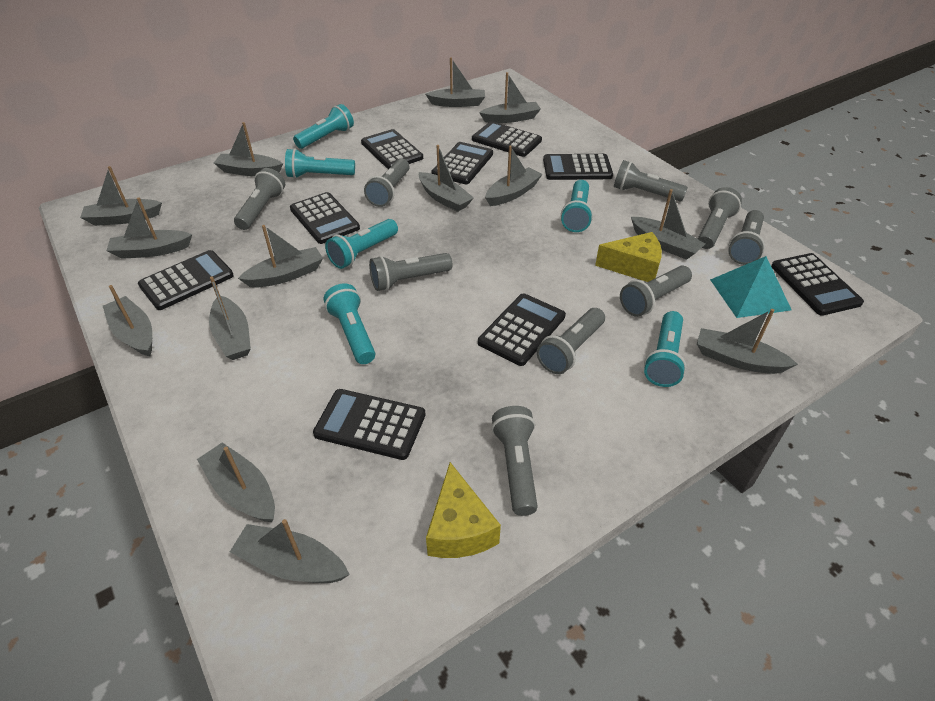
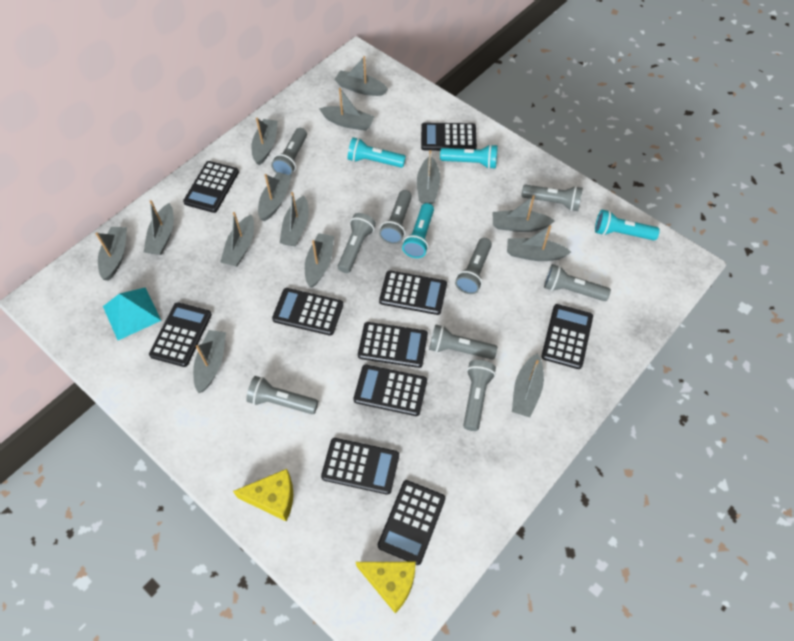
black calculator: [138,250,234,310] [290,192,360,244] [313,389,426,460] [361,129,423,169] [431,142,493,184] [472,121,542,157] [478,293,566,366] [543,154,613,180] [771,253,864,316] = 9 -> [149,302,212,367] [183,161,239,213] [272,288,343,336] [321,438,399,495] [354,364,427,416] [358,322,428,368] [378,480,445,565] [379,270,447,315] [421,123,477,151] [541,304,593,369] = 10
turquoise flashlight: [285,149,355,179] [293,104,354,149] [324,284,375,364] [325,219,398,269] [561,180,593,232] [644,311,686,387] = 6 -> [348,137,406,168] [402,203,434,258] [440,144,497,169] [595,210,660,240] = 4

